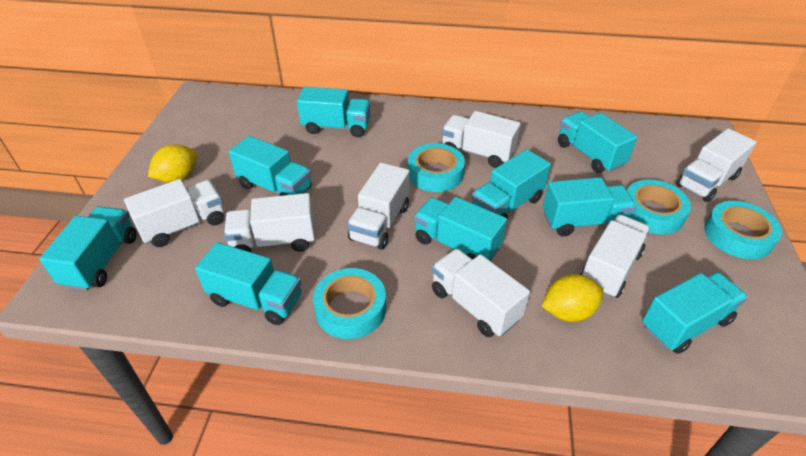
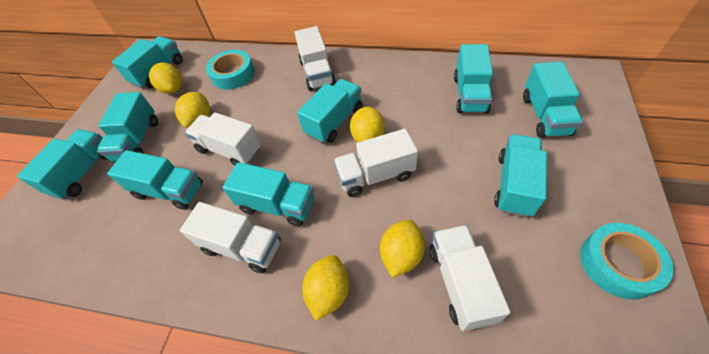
turquoise tape: [313,268,386,339] [408,143,465,192] [627,180,691,235] [704,201,782,259] = 4 -> [206,50,254,90] [580,223,674,300] = 2
white truck: [124,179,224,247] [224,193,315,252] [347,163,410,250] [432,248,530,337] [442,111,521,168] [580,215,650,298] [676,128,756,202] = 7 -> [180,202,281,273] [185,112,261,166] [294,26,336,91] [333,129,418,197] [429,225,511,331] = 5
yellow lemon: [148,144,197,183] [542,274,603,322] = 2 -> [149,62,182,94] [175,92,210,128] [302,255,349,321] [350,107,385,142] [380,220,425,277] = 5

